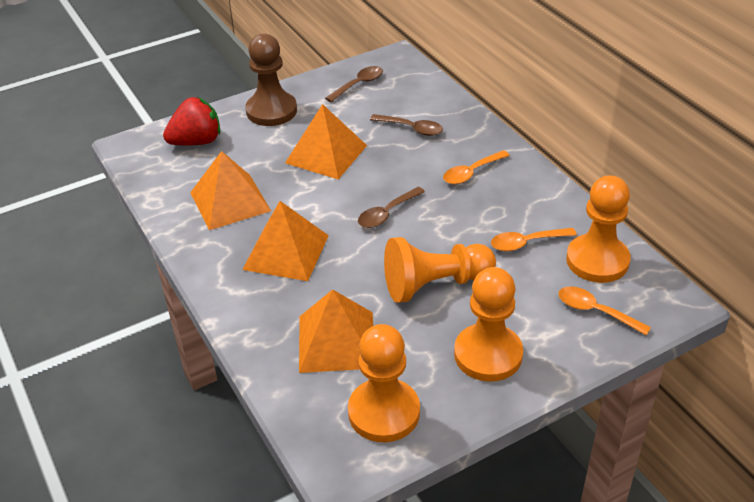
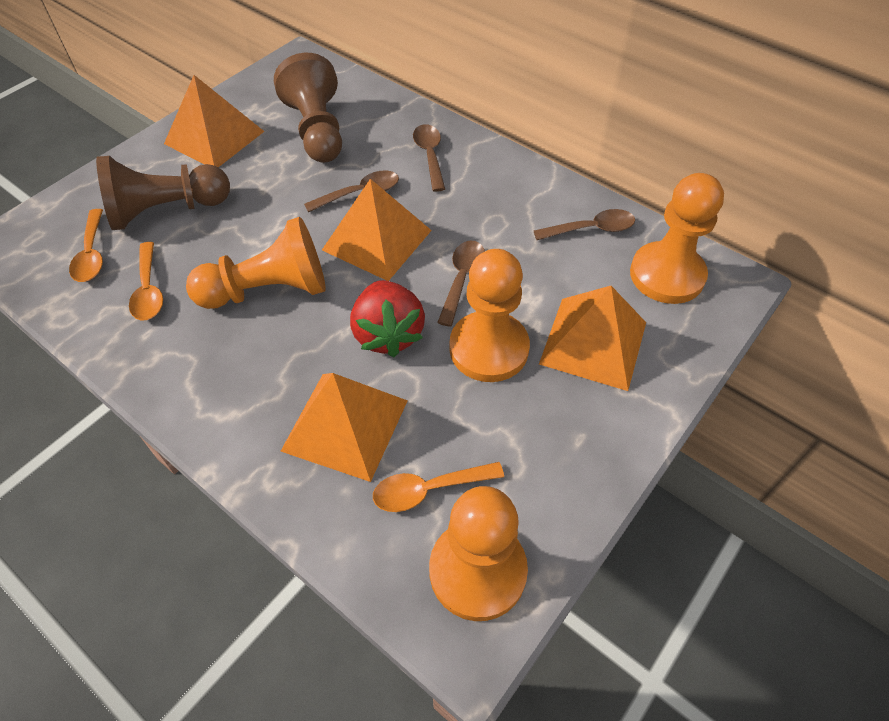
brown pawn: [246,34,297,126] = 1 -> [96,156,230,230] [274,53,342,163] = 2
brown spoon: [325,66,383,102] [358,187,425,228] [370,114,443,136] = 3 -> [304,170,399,213] [413,124,445,192] [437,241,485,327] [534,209,635,240] = 4

